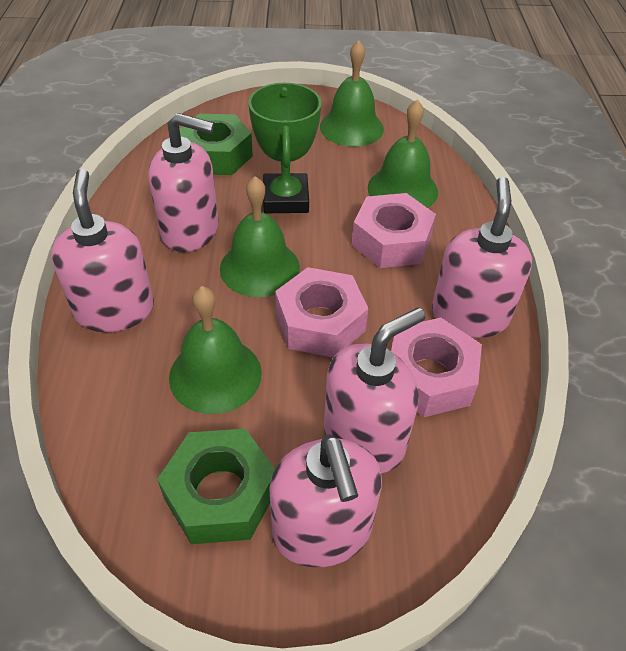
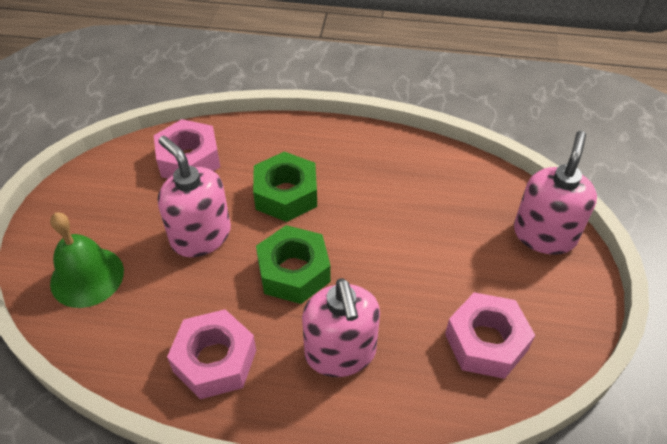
green bell: [169,286,262,414] [220,176,300,297] [320,40,384,147] [368,99,438,208] = 4 -> [50,212,124,308] = 1
green trophy: [248,83,321,213] = 1 -> none = 0
pink soap dispenser: [51,169,154,332] [148,113,218,252] [269,434,382,567] [324,307,425,473] [432,177,532,338] = 5 -> [158,136,231,257] [302,278,380,377] [514,131,597,255] = 3

